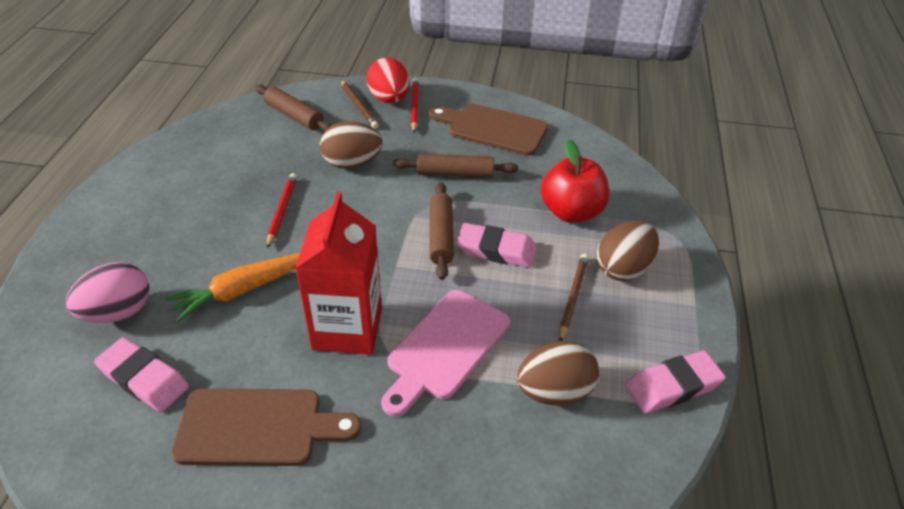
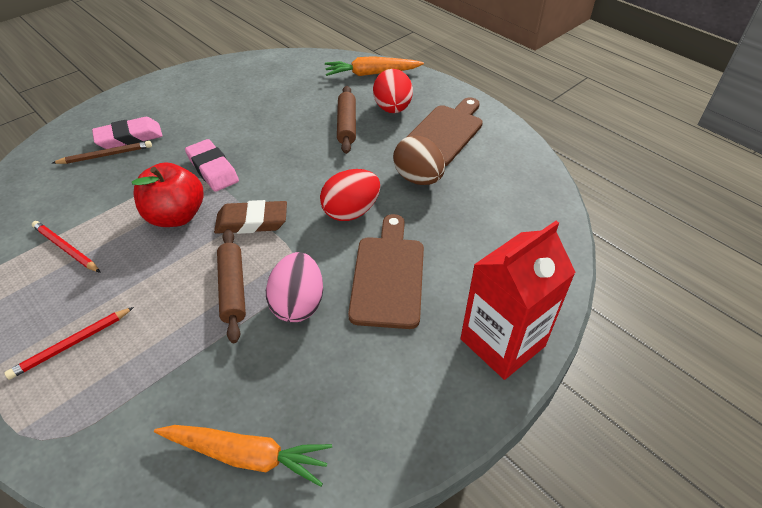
brown egg: [320,121,383,169] [517,341,599,405] [596,221,659,281] = 3 -> [393,136,445,185] = 1
brown eraser: none = 0 -> [214,200,287,234] = 1
brown pencil: [341,80,379,129] [559,254,589,341] = 2 -> [53,141,152,164] = 1
brown rolling pin: [255,84,332,132] [393,153,518,178] [430,182,454,280] = 3 -> [217,229,246,343] [337,86,356,154] = 2
orange carrot: [166,253,300,322] = 1 -> [154,425,332,487] [325,56,424,76] = 2
pink cutting board: [381,290,510,417] = 1 -> none = 0
pink eraser: [94,337,189,412] [456,223,537,268] [625,351,726,414] = 3 -> [92,117,163,149] [185,139,239,192] = 2
red egg: [367,58,409,103] = 1 -> [320,169,380,221] [373,69,413,113] = 2

